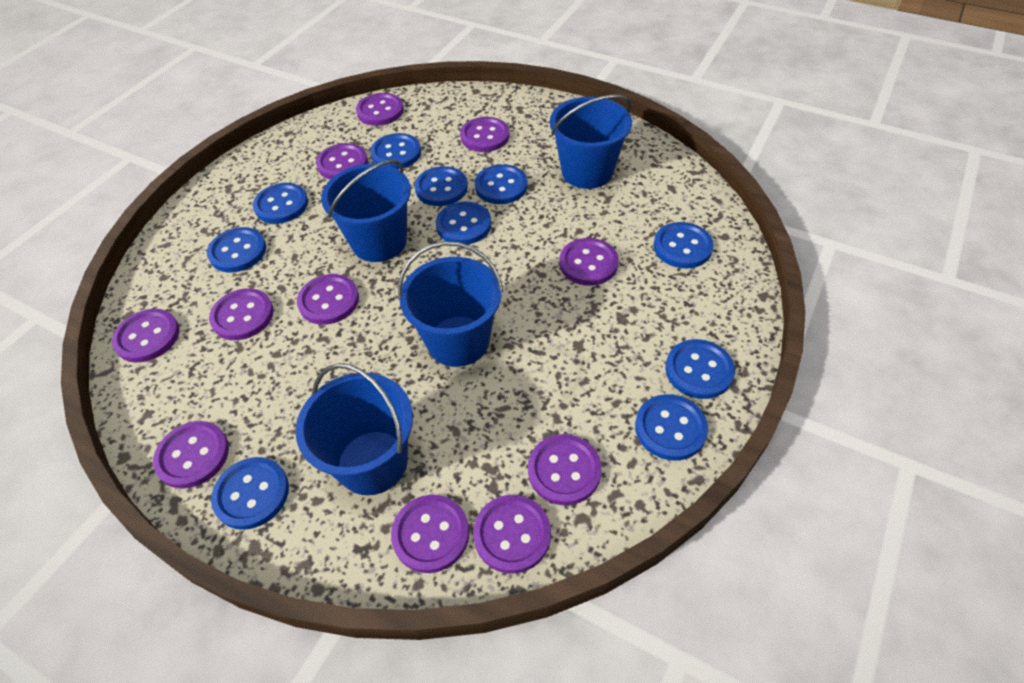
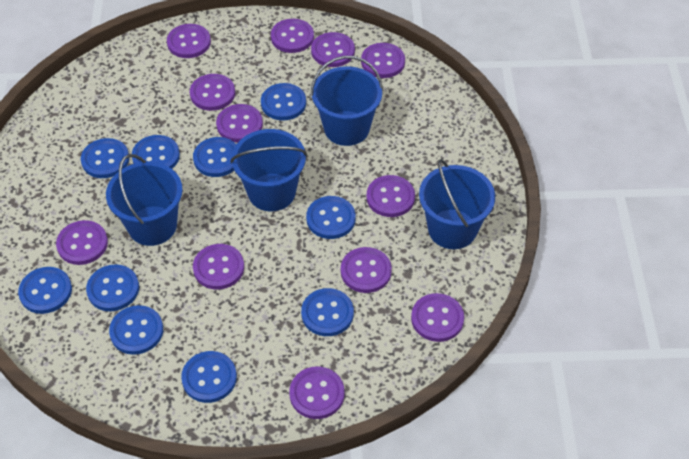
purple button: [112,309,180,363] [153,421,229,489] [209,288,274,340] [297,274,359,325] [316,143,368,180] [356,93,404,126] [391,495,469,573] [460,117,509,152] [473,495,551,574] [528,434,602,505] [560,238,619,285] = 11 -> [56,220,108,265] [167,24,211,58] [190,74,235,111] [193,244,244,289] [216,104,263,142] [271,19,314,53] [289,366,345,419] [311,32,355,67] [341,247,392,293] [361,43,405,78] [367,175,415,217] [411,293,464,342] = 12

